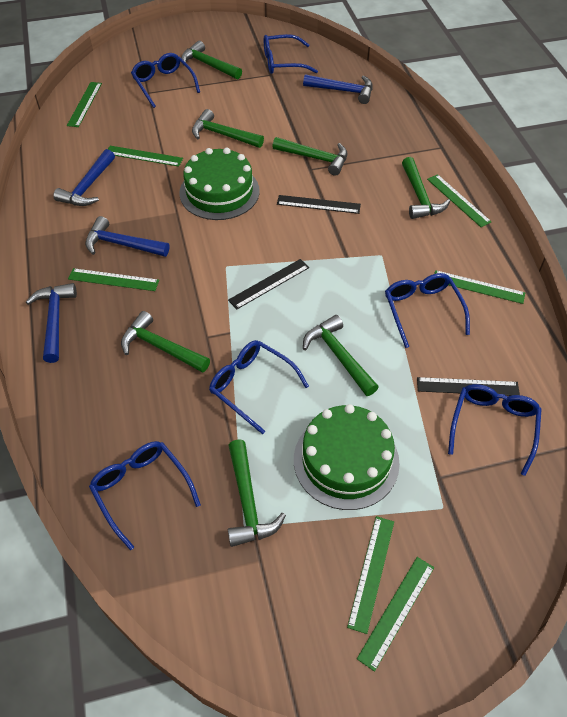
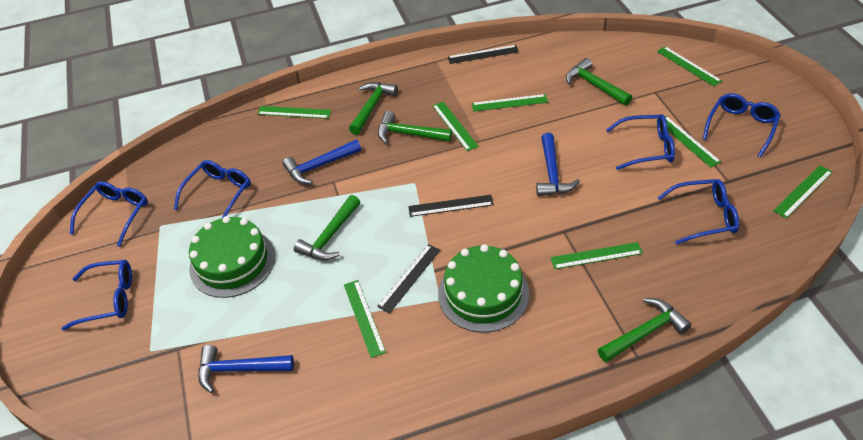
blue hammer: [26,283,77,363] [53,149,115,206] [85,216,169,257] [303,74,373,104] = 4 -> [198,345,294,393] [282,139,361,184] [536,133,580,196] = 3
green hammer: [121,311,210,373] [181,41,242,79] [192,109,264,148] [228,439,286,547] [272,137,347,176] [303,315,378,396] [402,157,450,219] = 7 -> [294,195,360,261] [349,82,398,135] [378,111,452,144] [566,58,632,106] [598,298,691,363] = 5
green ruler: [67,82,102,127] [68,268,159,291] [108,146,183,167] [347,516,394,634] [357,557,434,672] [427,174,492,227] [434,270,525,304] = 7 -> [257,106,331,119] [344,280,386,358] [432,102,479,151] [472,94,548,112] [551,242,643,269] [656,116,721,167] [657,46,722,86] [773,165,833,218] = 8

